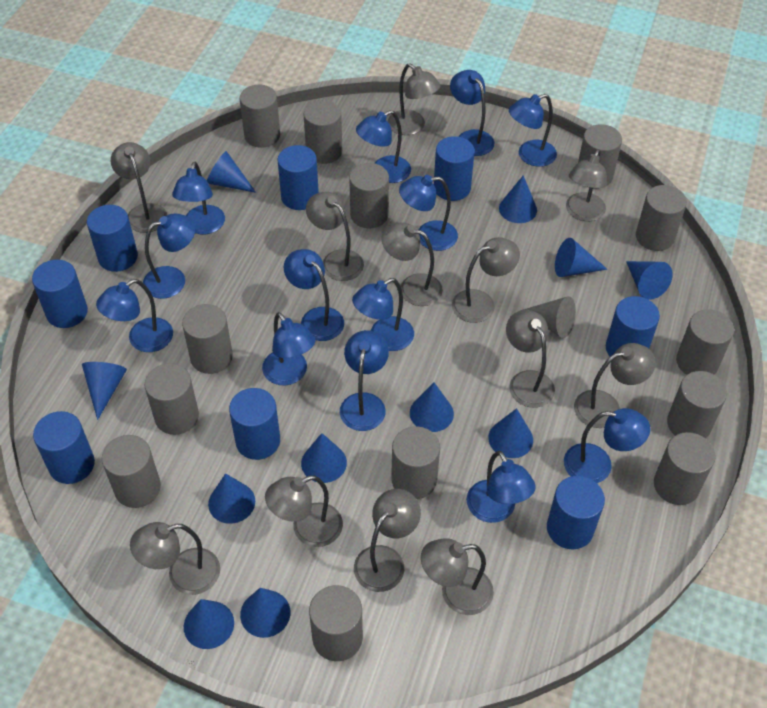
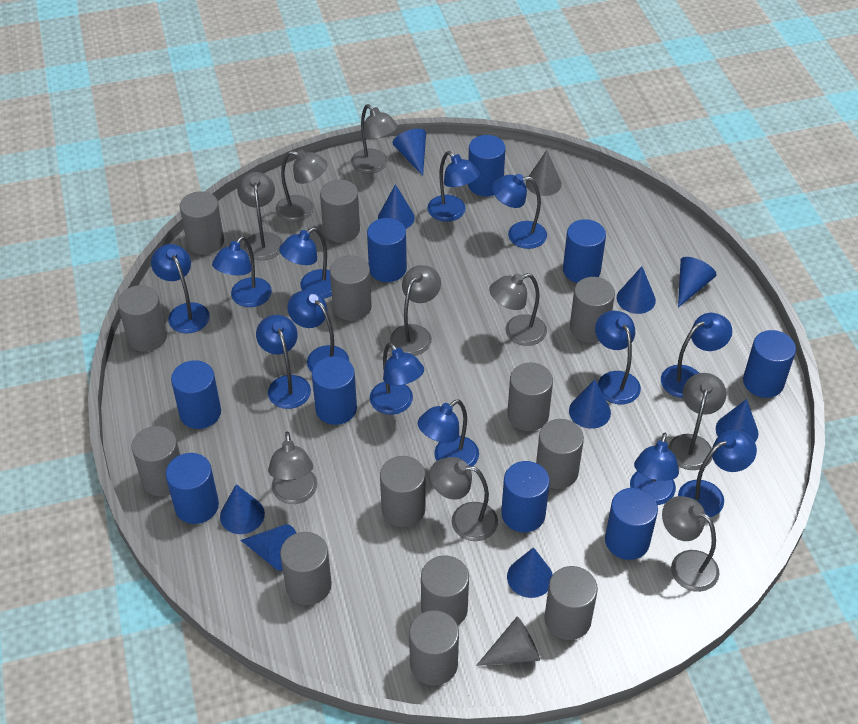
blue cone: [82,362,127,420] [184,599,234,649] [207,151,256,193] [208,473,255,524] [240,588,290,638] [301,433,347,483] [410,383,454,432] [488,408,533,458] [499,175,537,223] [555,238,608,277] [626,261,673,300] = 11 -> [220,484,265,534] [240,525,296,571] [378,184,415,229] [393,129,426,176] [507,547,553,598] [569,380,611,429] [617,266,656,314] [678,257,717,308] [716,399,758,442] = 9
blue cylinder: [32,260,88,328] [33,411,95,484] [87,205,138,272] [229,388,280,460] [277,145,319,210] [434,136,475,201] [547,476,605,550] [606,296,660,356] = 8 -> [166,453,219,524] [171,360,221,429] [312,356,357,425] [367,218,407,282] [468,135,506,197] [501,461,550,532] [563,219,606,283] [605,488,658,560] [743,330,796,398] = 9
grey cone: [520,296,576,338] = 1 -> [476,616,540,666] [526,150,562,196] = 2
grey lamp: [111,142,167,233] [130,522,220,595] [265,475,343,547] [306,192,364,281] [354,489,421,592] [381,222,443,306] [388,63,440,135] [421,538,494,615] [452,237,520,323] [506,310,555,408] [566,149,607,221] [574,343,656,428] = 12 -> [237,172,283,260] [268,432,317,504] [275,150,328,222] [351,104,398,174] [390,265,441,356] [430,457,498,541] [489,273,547,346] [662,496,719,592] [668,373,727,470] = 9

